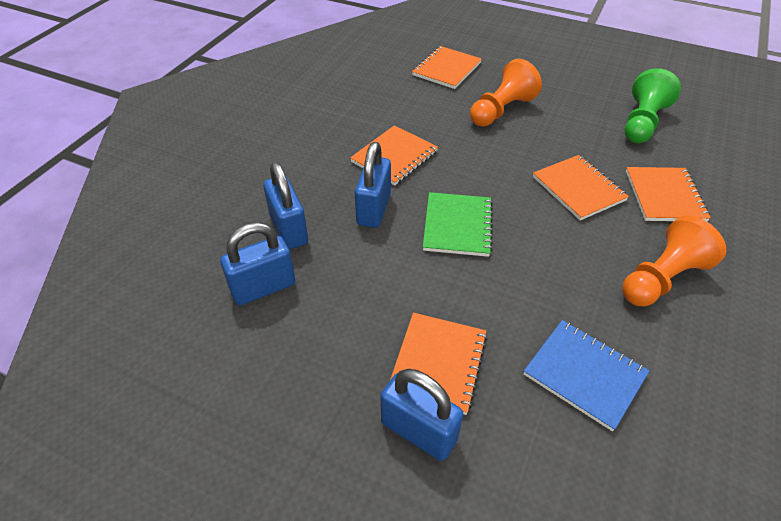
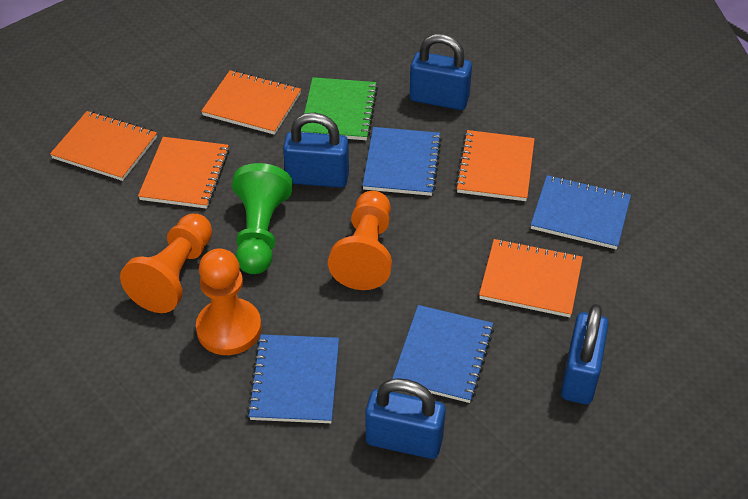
blue notebook: [524,320,650,432] = 1 -> [247,334,339,423] [362,127,442,196] [392,305,494,403] [531,175,631,249] = 4
orange pawn: [470,59,542,127] [622,216,726,306] = 2 -> [120,214,212,313] [196,248,262,355] [328,191,392,290] = 3

